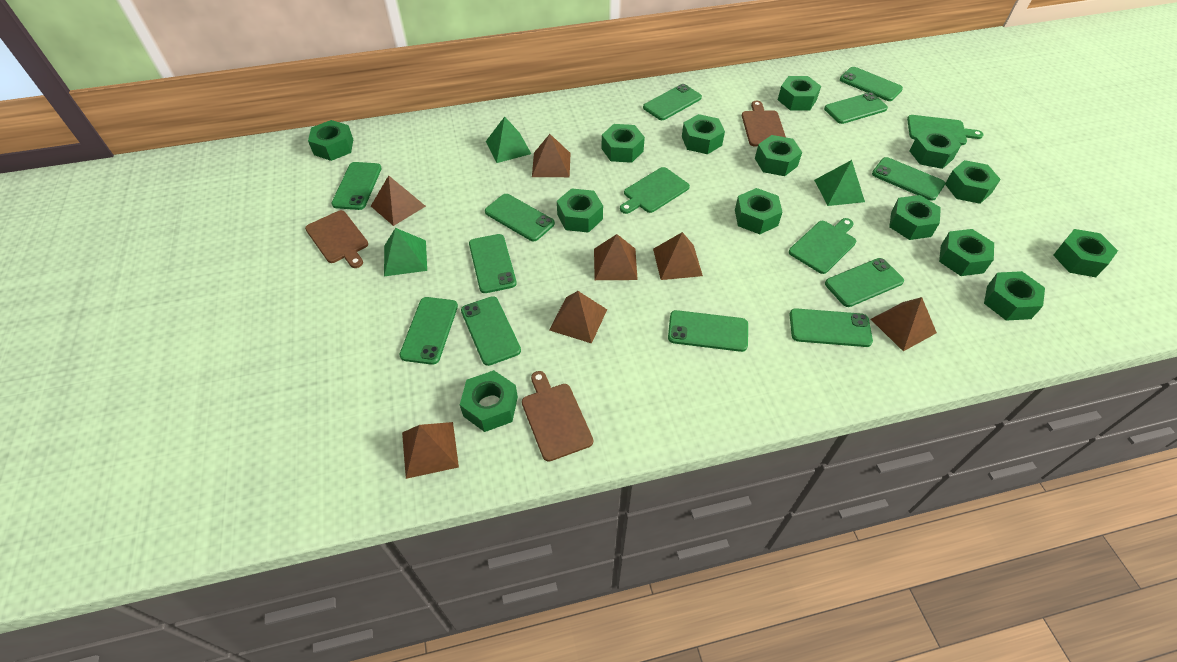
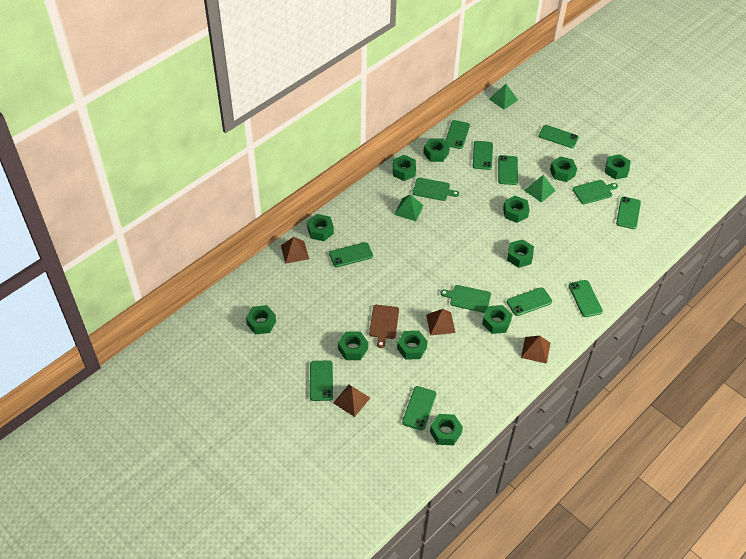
brown cutting board: [305,210,368,268] [522,371,593,462] [742,100,786,146] = 3 -> [369,305,399,348] = 1
brown pyramid: [371,175,426,226] [402,422,459,479] [532,134,570,177] [549,291,607,343] [594,234,638,280] [653,232,703,280] [871,297,937,351] = 7 -> [281,237,309,264] [333,385,370,417] [426,309,455,335] [521,336,550,364] = 4
green nut: [308,120,353,161] [460,370,518,432] [557,188,603,233] [601,124,645,163] [682,114,725,154] [735,188,782,234] [755,135,802,176] [778,76,821,111] [889,195,941,240] [909,128,961,169] [939,229,994,276] [945,160,1001,204] [984,271,1045,321] [1053,229,1118,277] = 14 -> [246,305,276,335] [307,214,334,241] [338,332,368,360] [393,155,416,181] [397,331,428,360] [423,138,450,162] [430,414,463,445] [482,305,512,334] [503,196,530,223] [507,239,534,268] [550,156,577,182] [605,154,631,180] = 12
green phone: [331,162,382,210] [400,297,458,365] [461,296,521,366] [469,234,517,293] [485,194,555,241] [643,84,702,120] [668,310,748,352] [789,308,873,347] [824,92,888,124] [825,258,904,307] [840,67,903,101] [872,157,945,201] = 12 -> [310,361,333,401] [329,242,373,267] [402,386,436,430] [445,120,470,149] [473,141,493,170] [498,155,518,185] [507,287,552,316] [539,125,579,148] [569,280,603,317] [616,196,641,229] = 10

